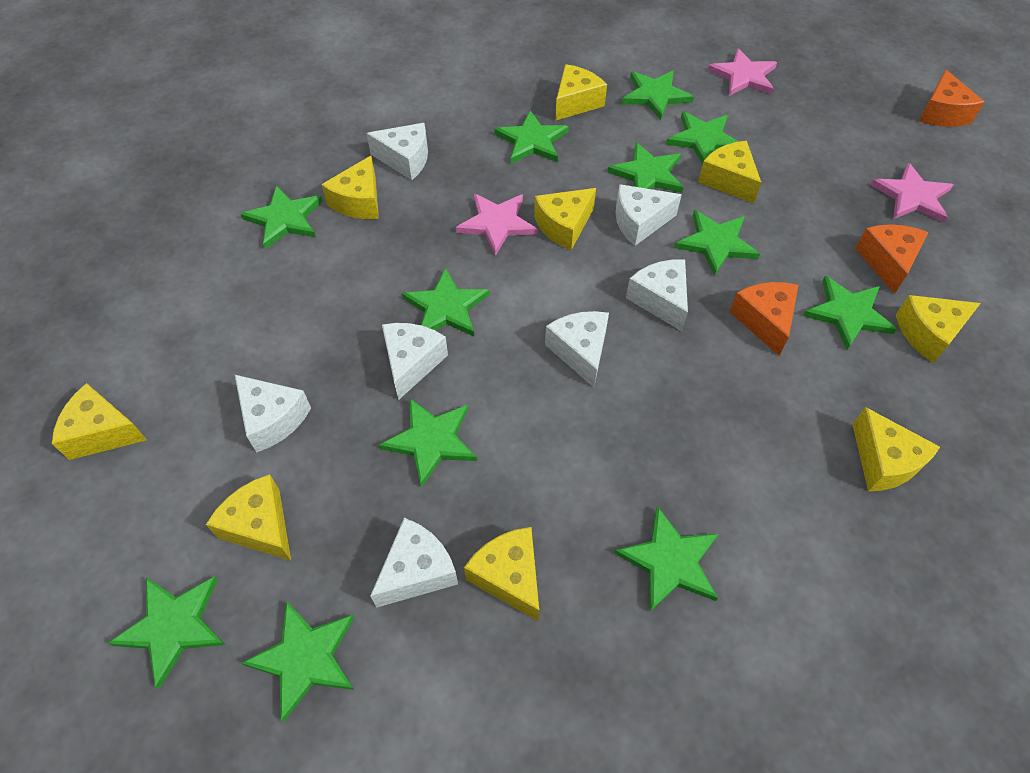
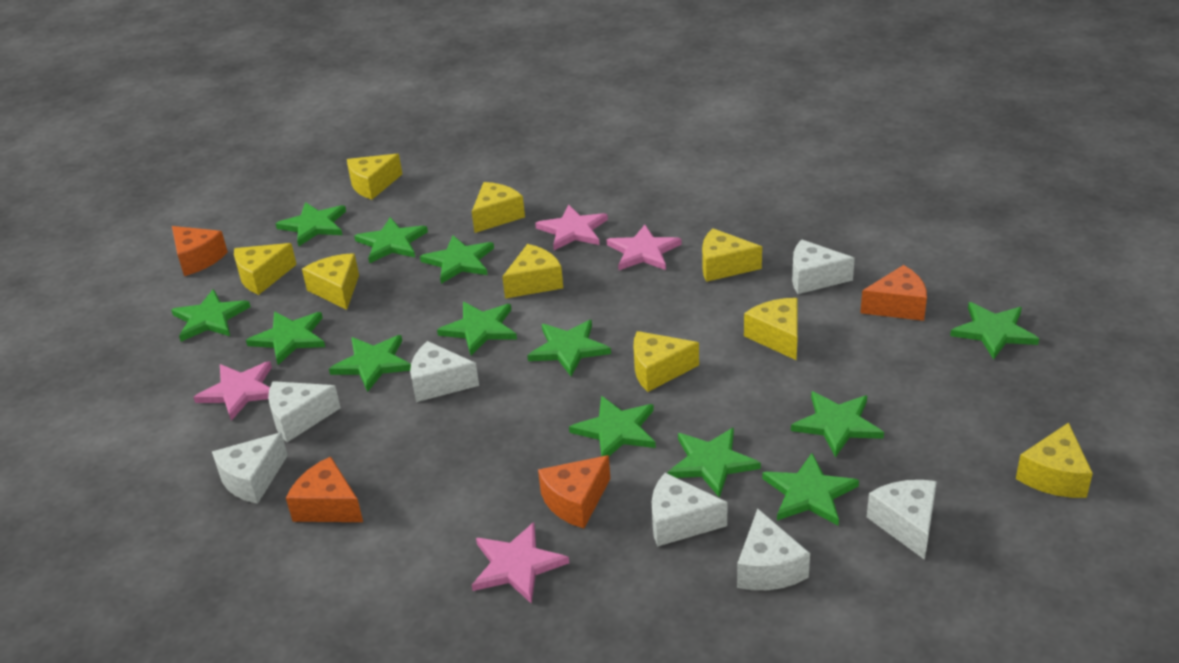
green star: [108,577,226,689] [241,185,322,249] [242,601,354,722] [379,398,477,487] [402,268,490,336] [495,110,569,163] [608,142,684,193] [614,506,718,611] [622,71,694,120] [666,112,739,164] [674,210,760,276] [803,276,897,350] = 12 -> [171,289,251,342] [246,312,325,365] [276,202,346,246] [329,335,411,392] [354,217,428,264] [420,236,494,284] [437,302,517,355] [527,320,611,376] [569,396,656,456] [667,428,761,498] [762,453,859,525] [791,391,884,458] [950,302,1039,360] = 13
orange cheese: [730,282,798,356] [855,225,928,294] [919,70,984,127] = 3 -> [172,226,228,276] [286,457,363,522] [538,455,610,528] [860,265,927,321] = 4
pink star: [455,194,538,256] [707,48,777,96] [871,163,953,223] = 3 -> [193,361,272,421] [472,522,569,604] [535,205,608,250] [606,224,682,270] = 4

